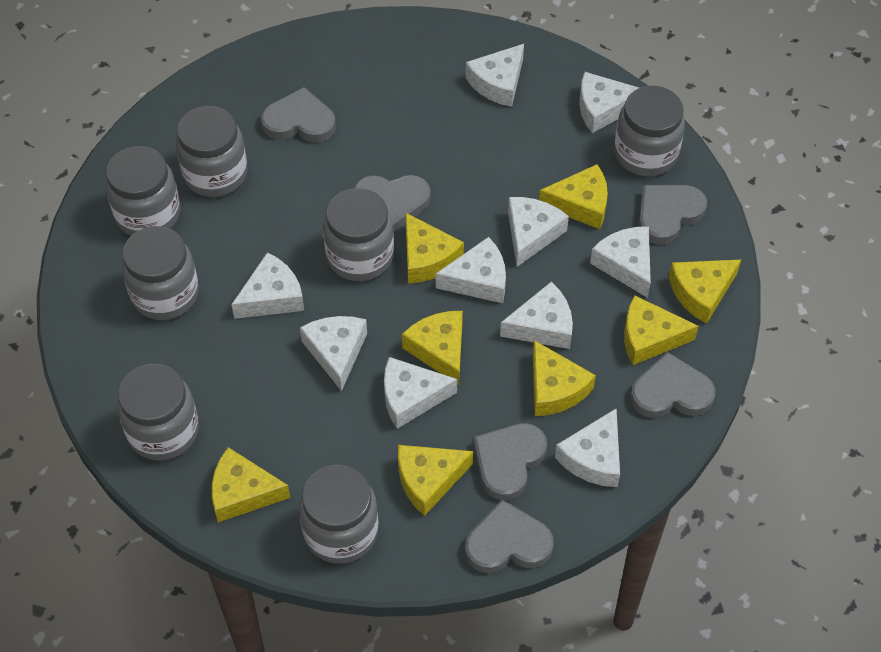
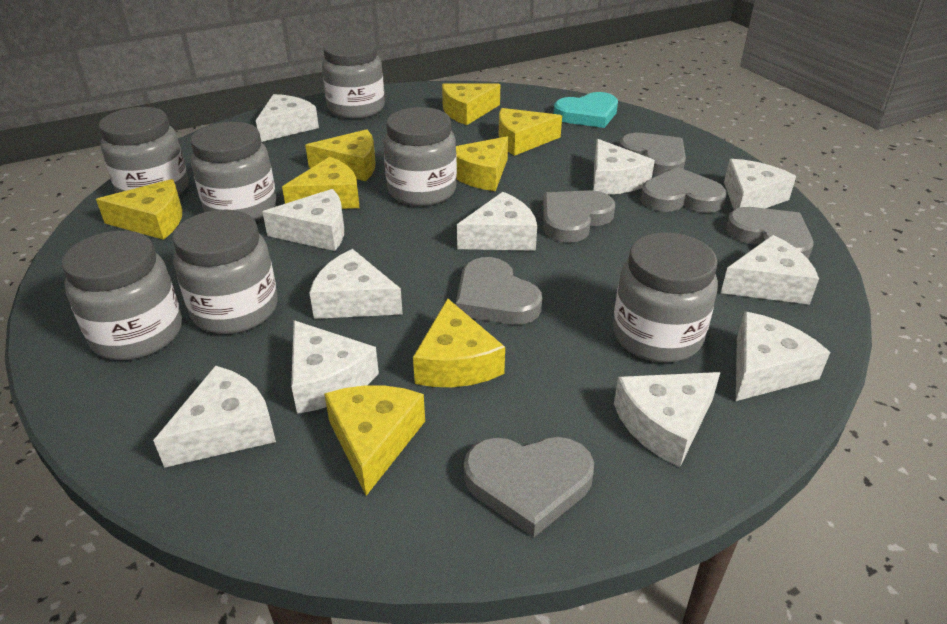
turquoise heart: none = 0 -> [554,92,618,128] = 1
white cheese: [231,252,304,319] [300,316,367,391] [384,357,457,429] [436,237,506,303] [465,44,524,107] [500,282,573,349] [508,197,569,267] [555,408,620,487] [579,72,639,133] [590,226,651,298] = 10 -> [153,365,276,468] [256,94,319,142] [262,189,344,251] [291,320,379,414] [309,249,403,319] [457,192,537,251] [593,139,655,195] [614,372,721,467] [721,235,819,305] [724,159,796,210] [736,312,830,401] = 11

